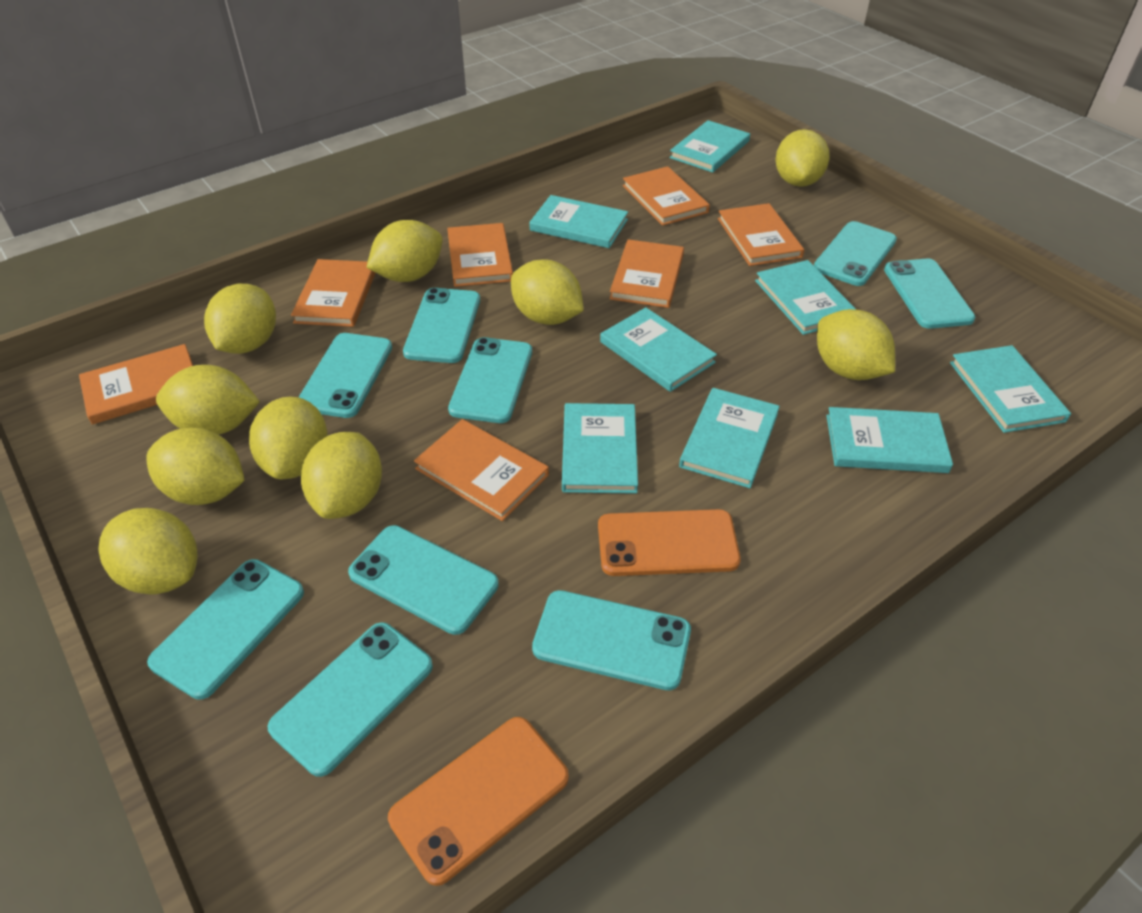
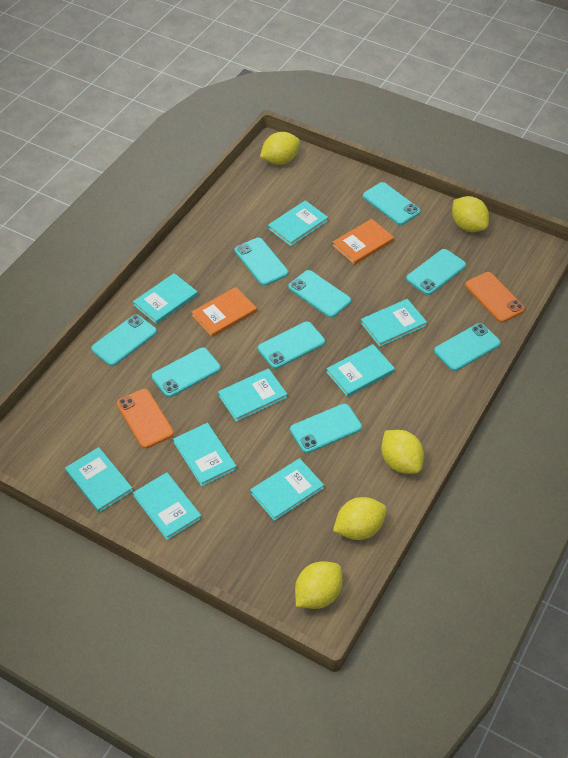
orange book: [79,344,193,425] [291,259,376,327] [414,419,549,521] [447,223,513,287] [610,239,684,308] [623,166,710,226] [718,203,804,266] = 7 -> [191,287,257,337] [332,219,394,265] = 2
turquoise book: [529,195,628,248] [562,403,638,494] [600,307,717,392] [670,120,750,173] [679,388,780,488] [755,260,857,335] [826,407,953,473] [950,345,1071,433] = 8 -> [65,447,133,513] [133,273,198,324] [133,472,202,540] [173,423,237,487] [218,368,287,422] [250,458,324,521] [268,200,328,246] [326,344,395,397] [361,299,427,347] = 9
yellow lemon: [99,508,198,594] [146,428,245,505] [156,365,260,435] [204,284,276,354] [249,397,328,479] [301,432,382,519] [366,220,443,282] [511,259,584,325] [776,129,830,187] [817,309,895,380] = 10 -> [260,132,300,165] [295,561,342,609] [333,497,387,540] [381,430,424,474] [452,196,489,232] = 5

